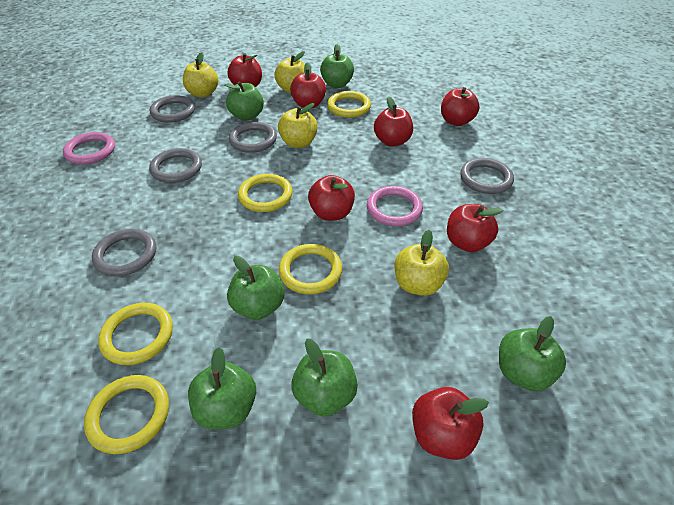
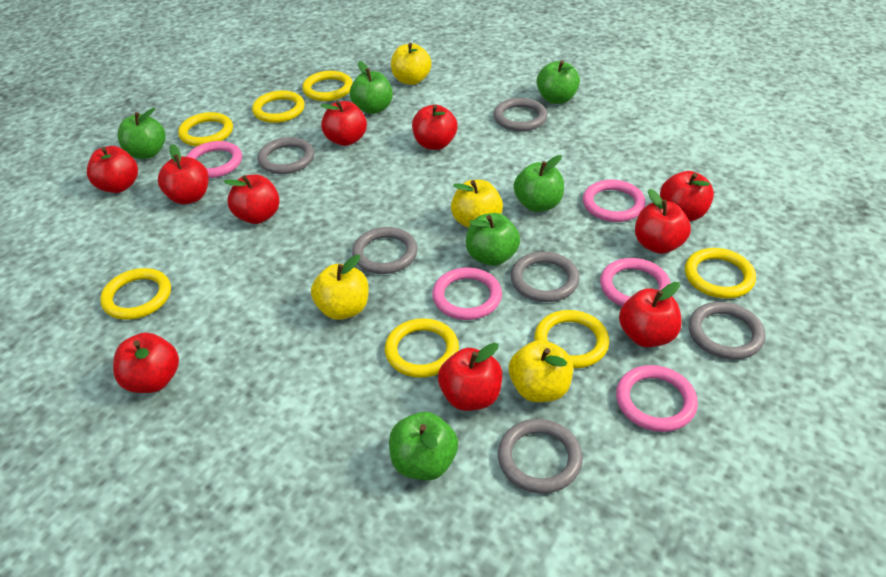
grey ring: [92,229,156,277] [149,148,202,183] [150,95,195,123] [229,122,277,153] [460,158,514,194] = 5 -> [258,137,314,174] [352,227,418,274] [493,98,548,131] [498,419,583,494] [511,251,580,302] [689,302,766,360] = 6
pink ring: [63,132,115,164] [367,186,423,226] = 2 -> [186,141,242,178] [432,268,502,320] [583,180,646,222] [600,258,671,306] [616,365,698,432] = 5
red apple: [228,53,262,87] [290,62,326,108] [308,175,355,221] [374,96,413,147] [412,387,489,460] [441,87,479,126] [447,204,503,252] = 7 -> [87,146,138,193] [113,333,179,393] [158,144,209,204] [224,175,280,224] [320,100,367,146] [412,104,458,150] [438,343,502,411] [619,282,682,347] [635,189,691,254] [660,171,714,221] = 10
yellow ring: [84,375,169,454] [98,303,173,365] [238,174,292,212] [279,244,342,294] [327,91,371,118] = 5 -> [100,268,171,320] [178,112,233,146] [252,90,305,123] [302,71,353,101] [385,318,459,378] [534,310,609,368] [685,248,756,299] = 7

